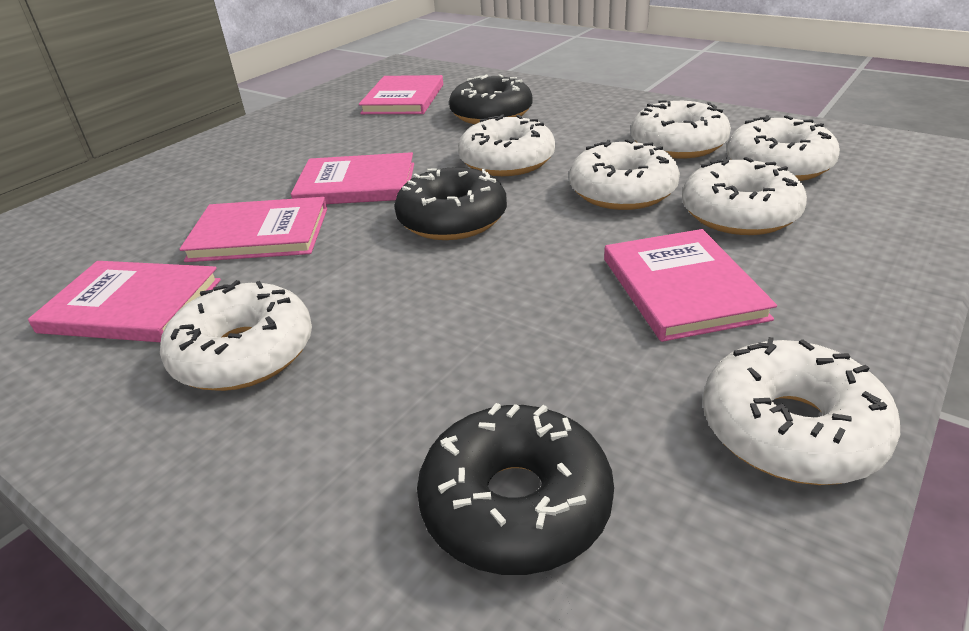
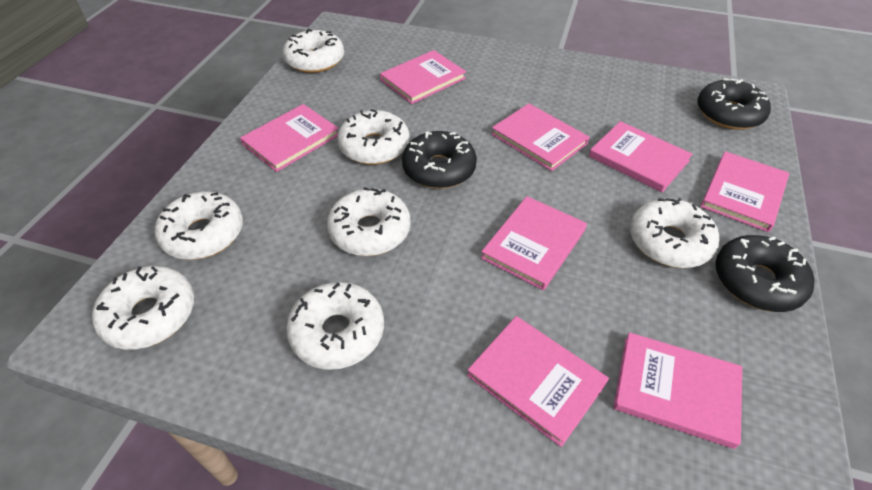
pink book: [28,261,221,342] [179,197,327,262] [291,152,414,204] [359,75,443,114] [604,229,777,342] = 5 -> [240,104,339,172] [380,50,466,104] [467,316,609,447] [481,196,587,290] [491,103,589,171] [589,121,693,192] [613,332,742,449] [701,151,789,232] = 8

